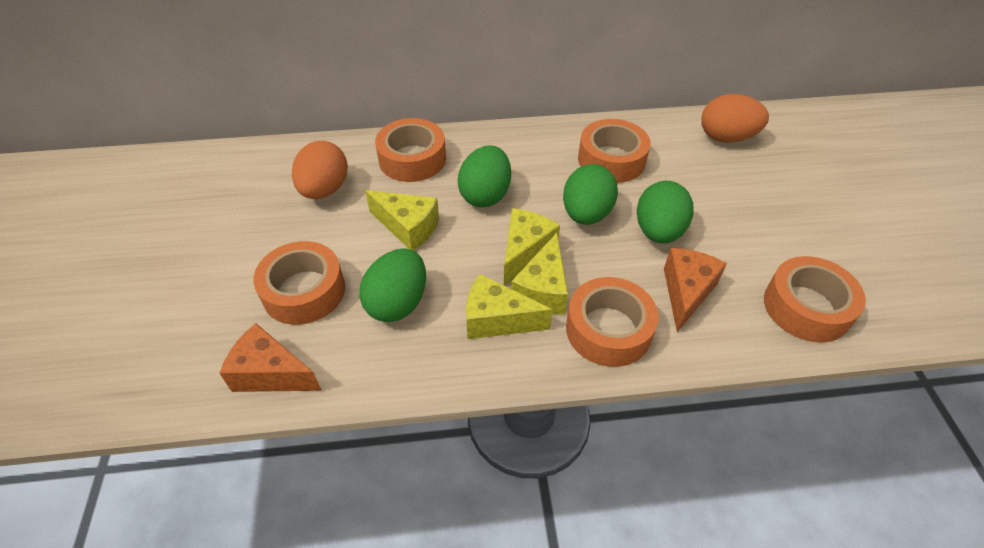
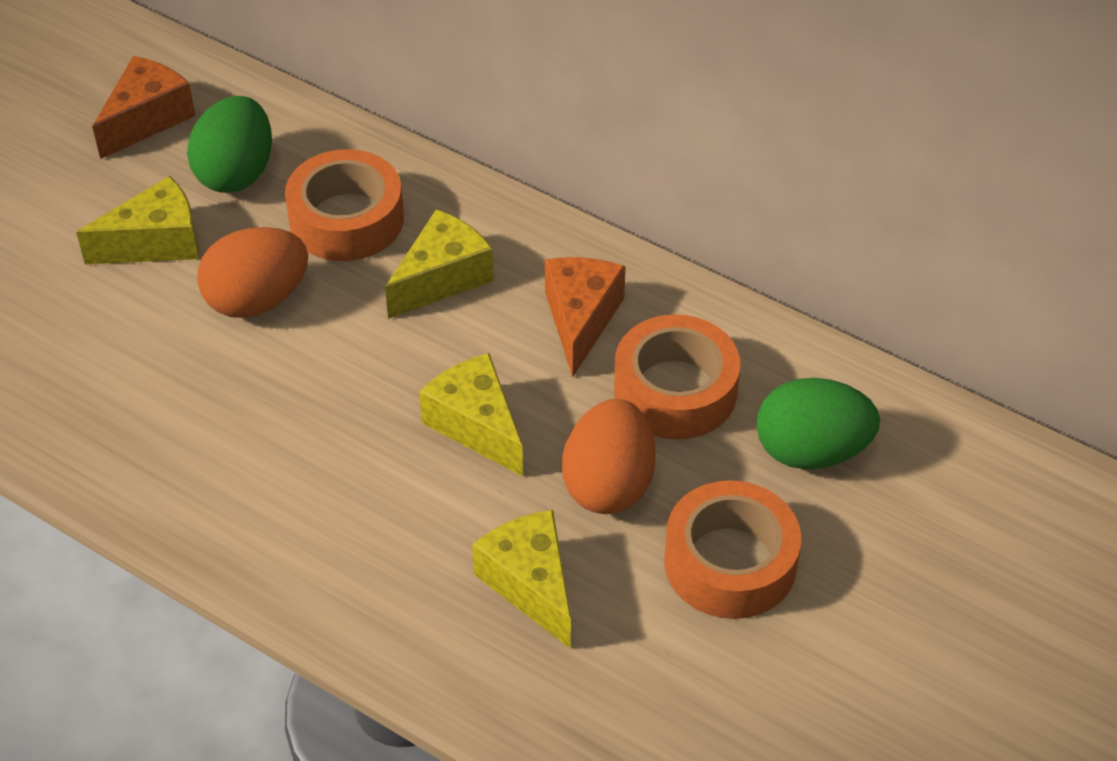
green egg: [359,248,426,322] [458,145,511,207] [563,164,618,225] [637,181,694,243] = 4 -> [187,96,272,193] [756,378,880,469] = 2
orange tape: [253,241,345,325] [375,118,446,182] [566,277,659,367] [578,119,651,183] [764,256,866,342] = 5 -> [285,149,404,261] [614,314,740,439] [664,480,801,619] = 3

